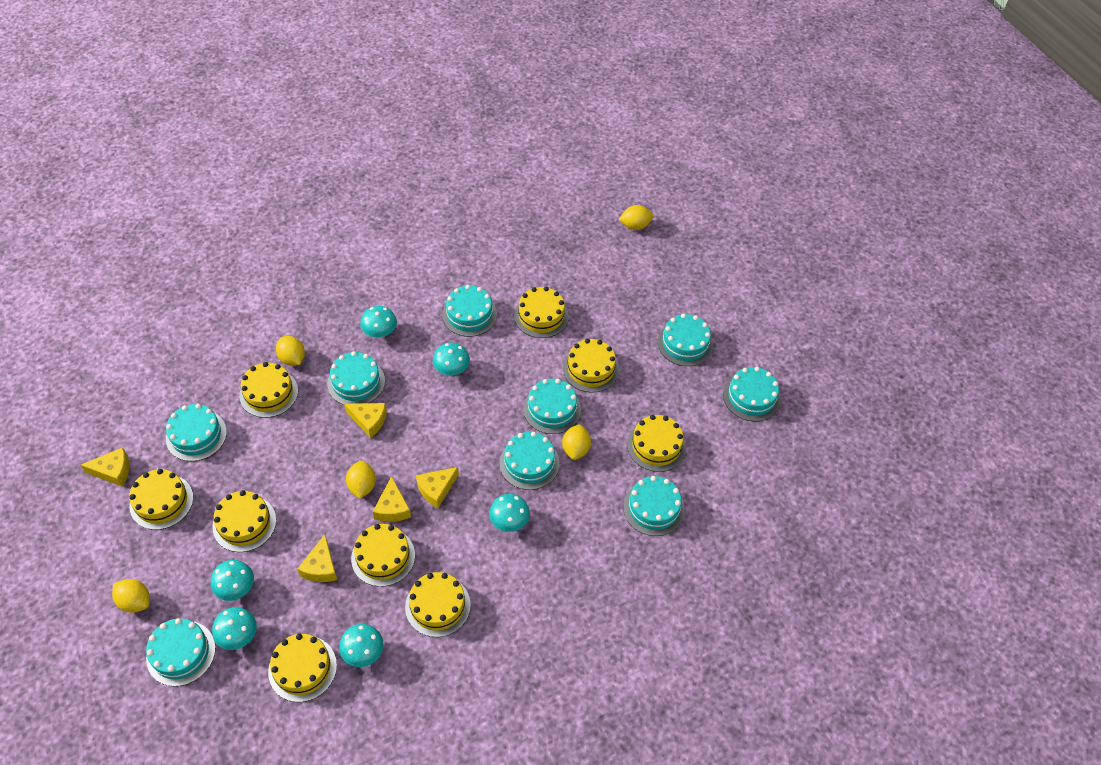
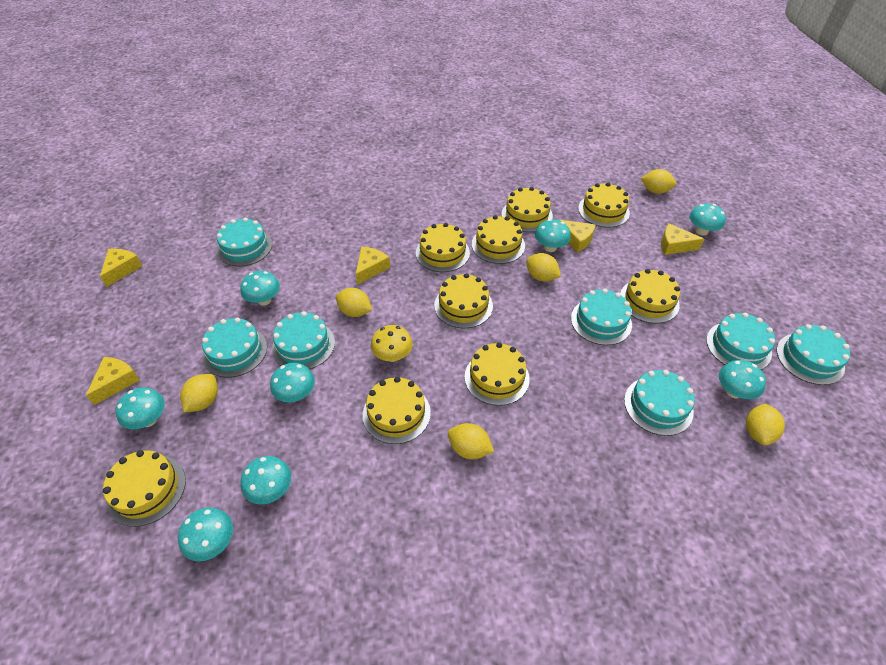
turquoise cake: [146,618,215,686] [166,404,227,461] [327,351,385,405] [442,285,497,337] [500,432,559,490] [523,379,581,434] [623,476,684,536] [658,314,713,366] [723,367,780,421] = 9 -> [202,317,267,378] [217,218,272,267] [272,311,335,369] [571,289,632,345] [624,370,695,436] [706,313,775,370] [777,324,850,385] = 7
turquoise mushroom: [211,560,254,601] [212,607,257,650] [339,624,384,667] [360,306,397,338] [433,343,470,376] [489,494,530,532] = 6 -> [115,387,165,429] [178,507,233,561] [240,271,280,306] [241,456,291,504] [270,363,315,402] [535,219,571,252] [689,203,726,235] [719,360,766,399] = 8
yellow lemon: [112,579,150,613] [276,336,305,366] [346,461,376,499] [562,424,591,460] [618,205,653,230] = 5 -> [180,374,218,412] [336,288,372,317] [448,423,494,459] [526,253,561,281] [641,169,676,194] [746,404,785,445] = 6
yellow mushroom: none = 0 -> [371,325,413,362] = 1

